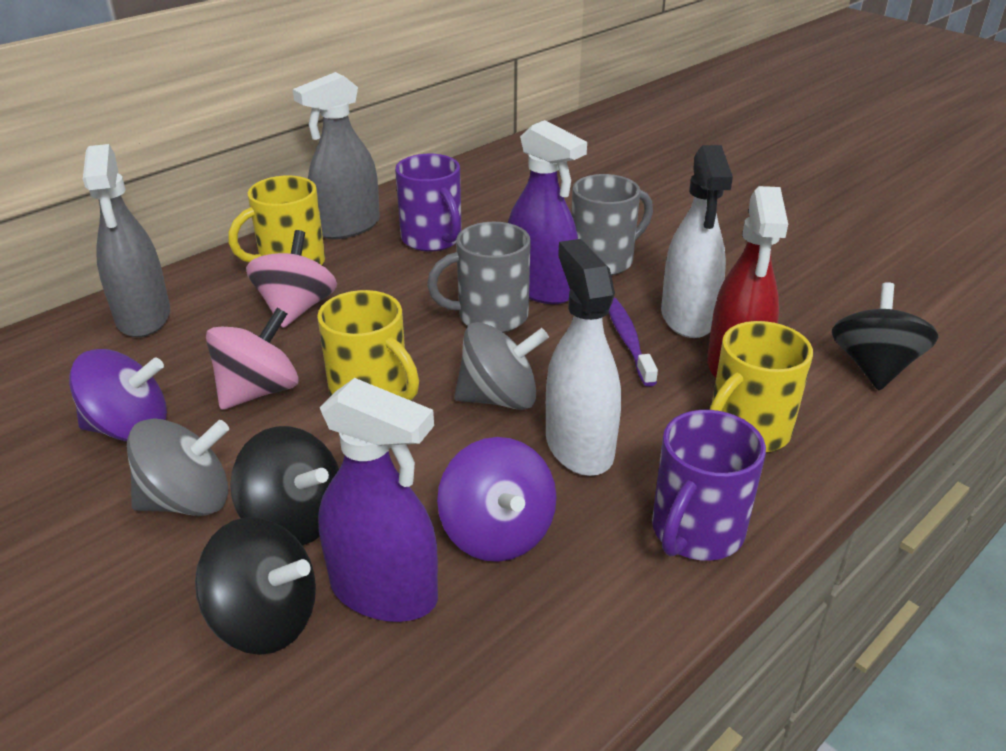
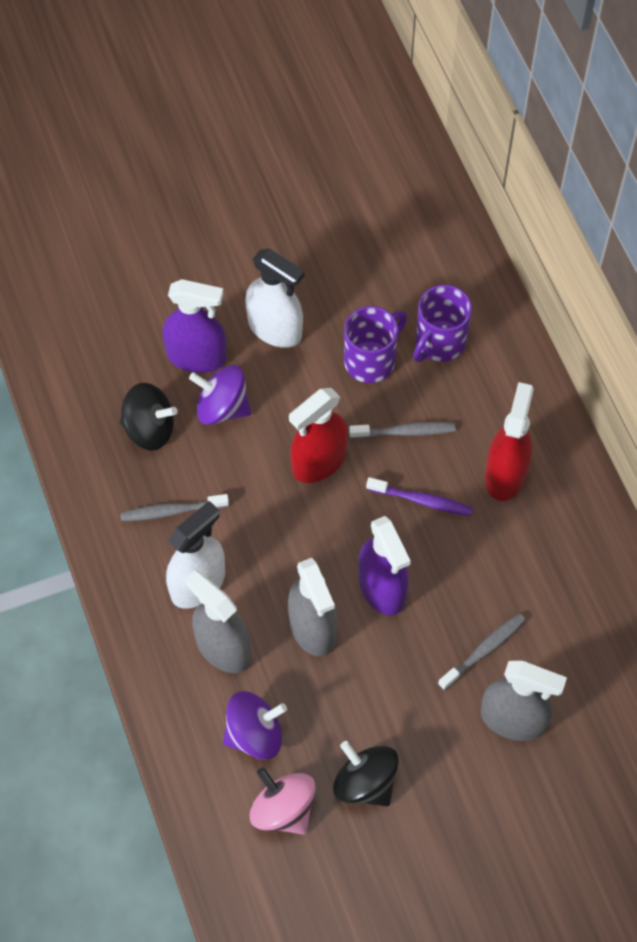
black spinning top: [195,517,316,655] [230,426,339,546] [832,282,938,390] = 3 -> [120,383,178,451] [333,741,399,807] = 2
grey mug: [427,222,531,332] [571,174,653,275] = 2 -> none = 0
grey spinning top: [127,418,229,516] [454,322,549,410] = 2 -> none = 0
grey spray bottle: [83,144,170,337] [293,72,380,239] = 2 -> [184,570,251,673] [288,558,337,657] [481,661,567,741] = 3
grey toothbrush: none = 0 -> [120,494,229,521] [349,422,456,439] [438,613,526,690] = 3
pink spinning top: [206,308,299,410] [246,230,337,328] = 2 -> [250,767,316,835] = 1
red spray bottle: [707,186,788,378] = 1 -> [289,388,348,483] [485,382,534,501] = 2
yellow mug: [228,175,325,265] [317,290,419,401] [709,321,813,452] = 3 -> none = 0

